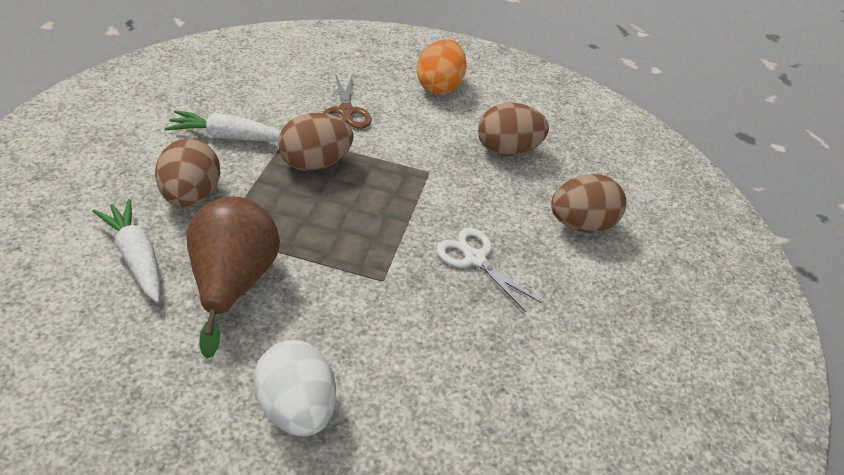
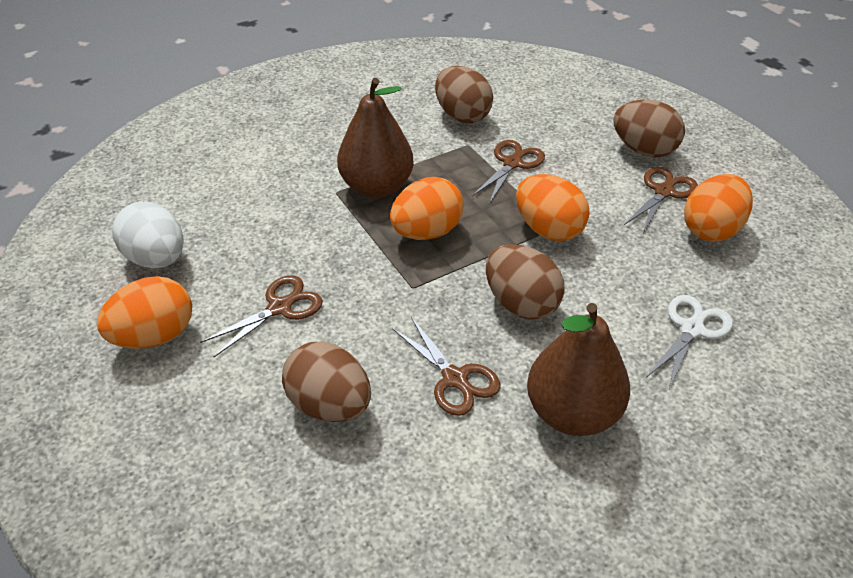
brown pear: [186,196,280,359] = 1 -> [337,78,414,198] [527,303,630,436] = 2
brown scissors: [323,73,371,129] = 1 -> [200,275,323,357] [392,317,500,416] [472,140,545,204] [624,167,698,233] = 4
orange egg: [417,39,467,95] = 1 -> [97,276,192,349] [390,177,464,240] [516,174,590,241] [684,174,753,242] = 4
white carrot: [93,199,160,302] [165,110,281,142] = 2 -> none = 0

